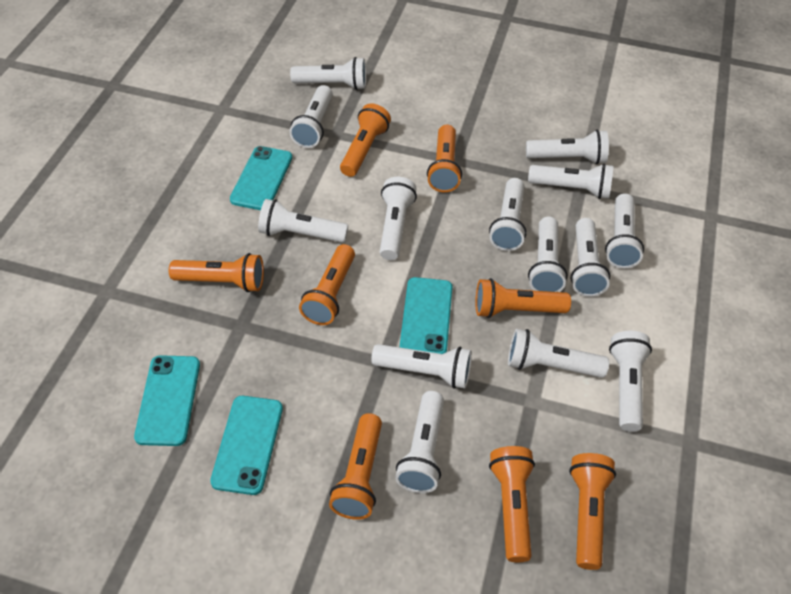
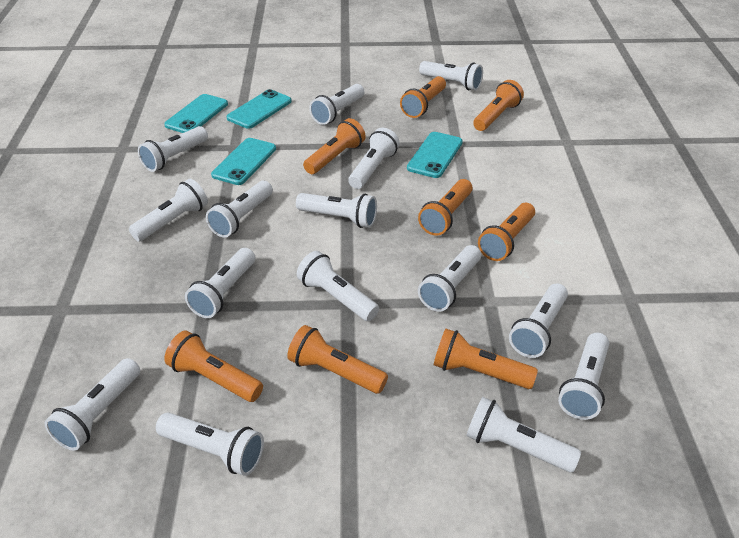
white flashlight: [258,199,348,243] [289,85,333,148] [290,57,366,90] [371,344,472,388] [380,177,417,260] [395,391,444,493] [489,178,527,251] [508,329,609,378] [526,130,609,164] [528,163,614,199] [528,217,567,292] [570,218,610,297] [605,193,644,268] [609,331,652,432] = 14 -> [45,358,140,451] [129,179,208,242] [138,126,208,172] [156,412,264,476] [185,248,255,318] [206,181,273,237] [296,193,377,228] [297,251,379,321] [309,84,365,125] [348,128,399,189] [418,245,481,312] [419,61,483,90] [466,397,581,473] [509,283,568,358] [558,333,609,420] = 15

